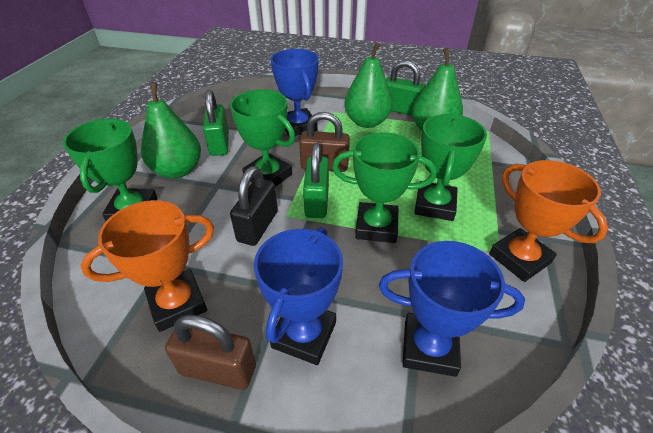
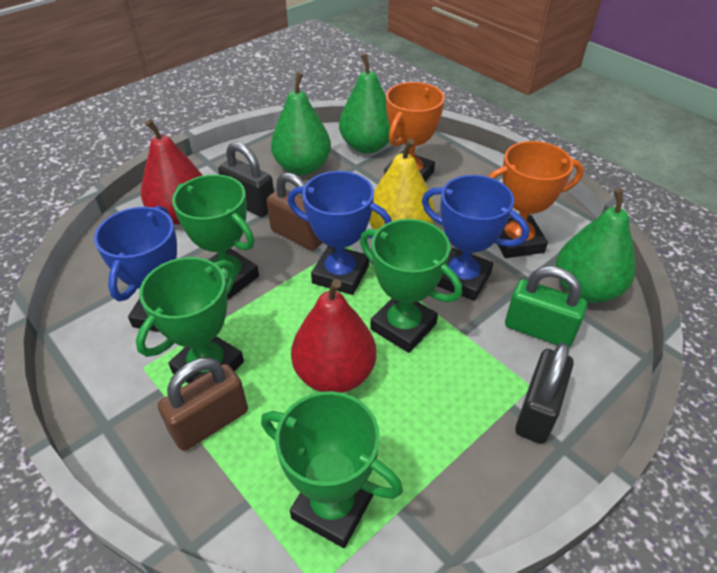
black padlock: [230,166,278,246] = 1 -> [218,142,274,217] [515,342,574,444] = 2
green padlock: [203,90,229,156] [303,143,329,218] [386,60,425,116] = 3 -> [505,266,587,347] = 1
red pear: none = 0 -> [141,119,203,225] [291,279,376,393] = 2
yellow pear: none = 0 -> [369,138,435,229] = 1

